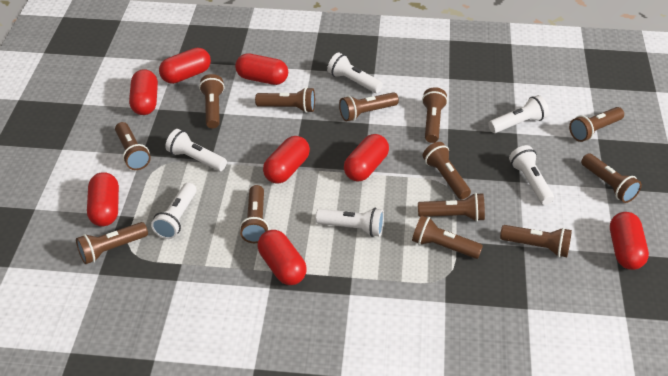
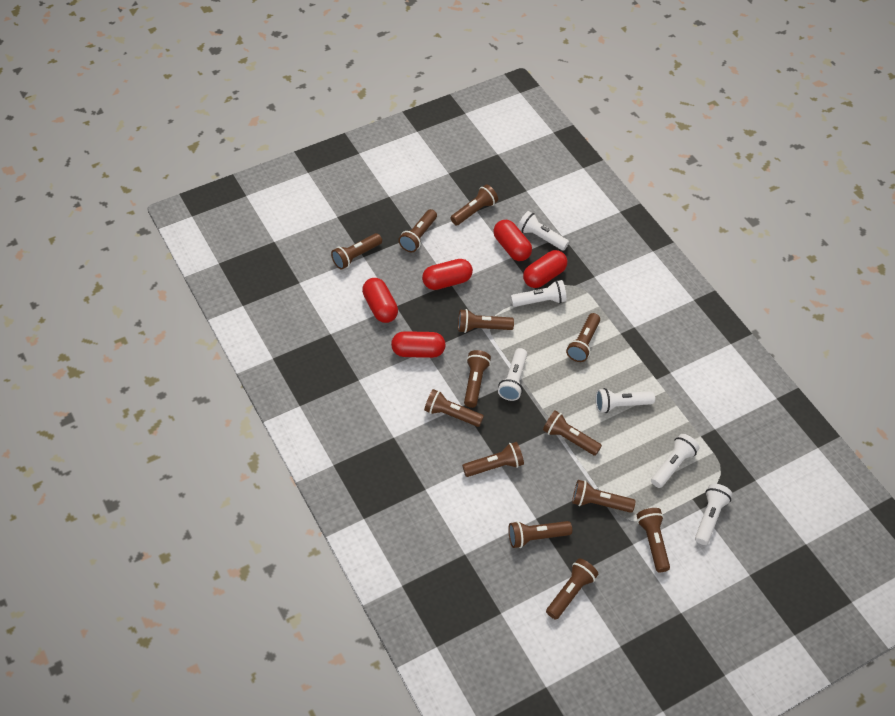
red capsule: [87,172,119,226] [129,69,158,115] [159,48,211,84] [235,53,288,85] [258,230,307,285] [263,136,310,184] [344,134,389,181] [610,212,649,270] = 8 -> [362,278,398,323] [391,331,446,358] [422,259,473,290] [493,220,532,261] [523,250,567,288] = 5

